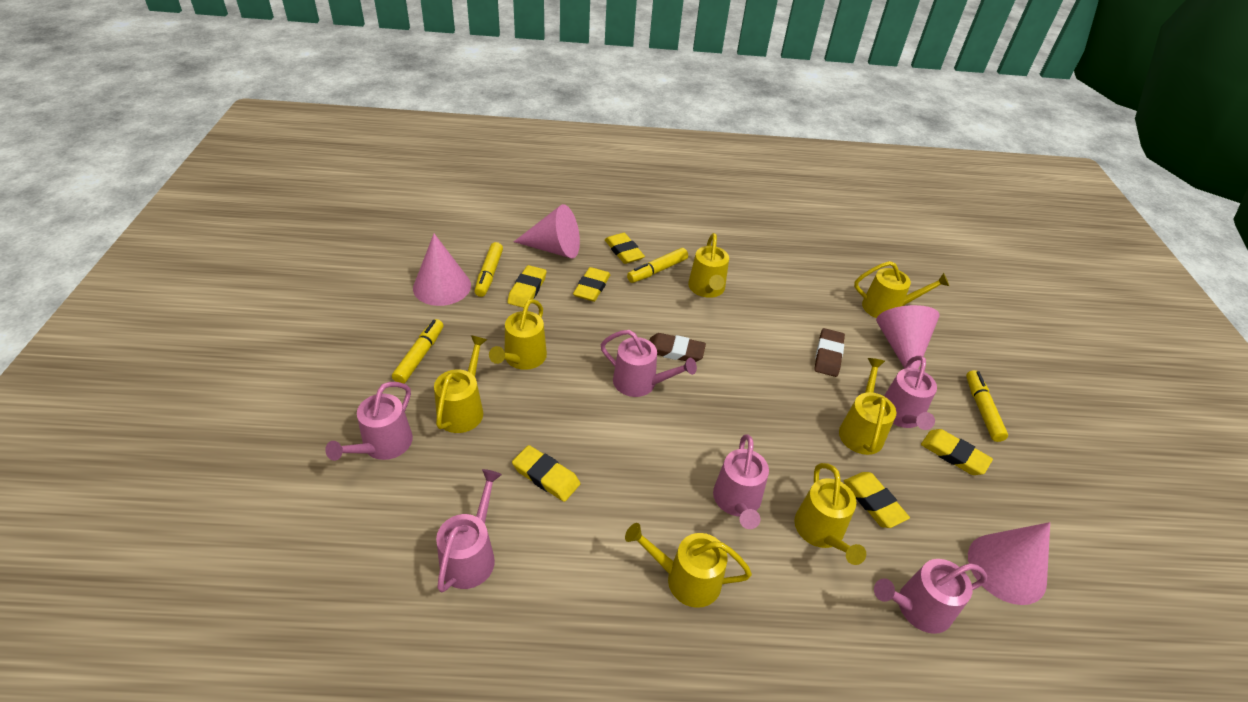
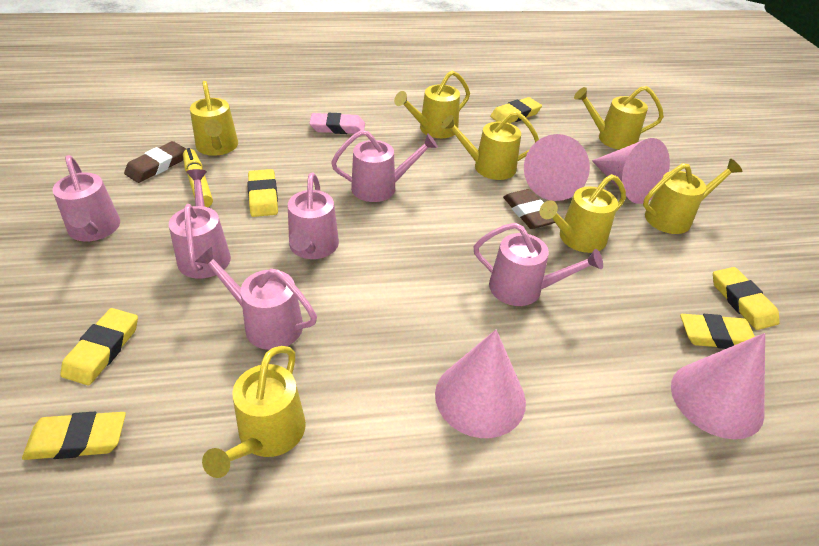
pink eraser: none = 0 -> [309,113,365,134] = 1
yellow marker: [392,319,443,383] [474,242,503,297] [627,248,688,283] [966,370,1008,442] = 4 -> [183,148,213,207] = 1

